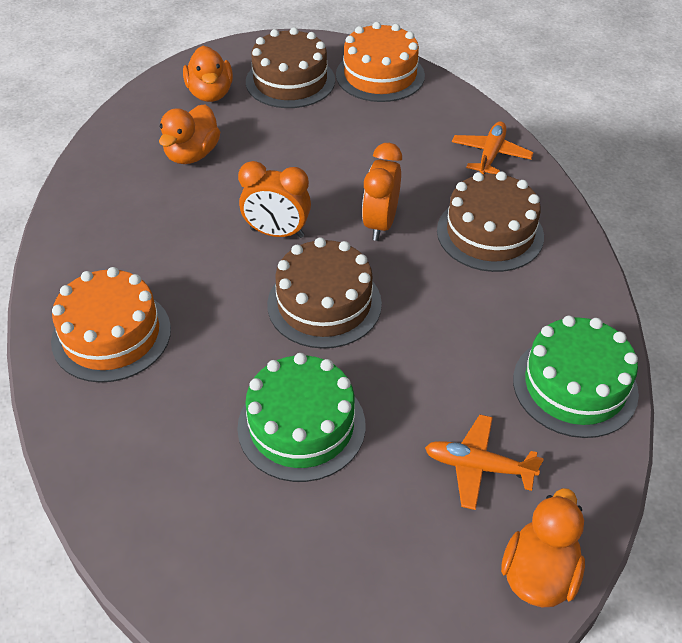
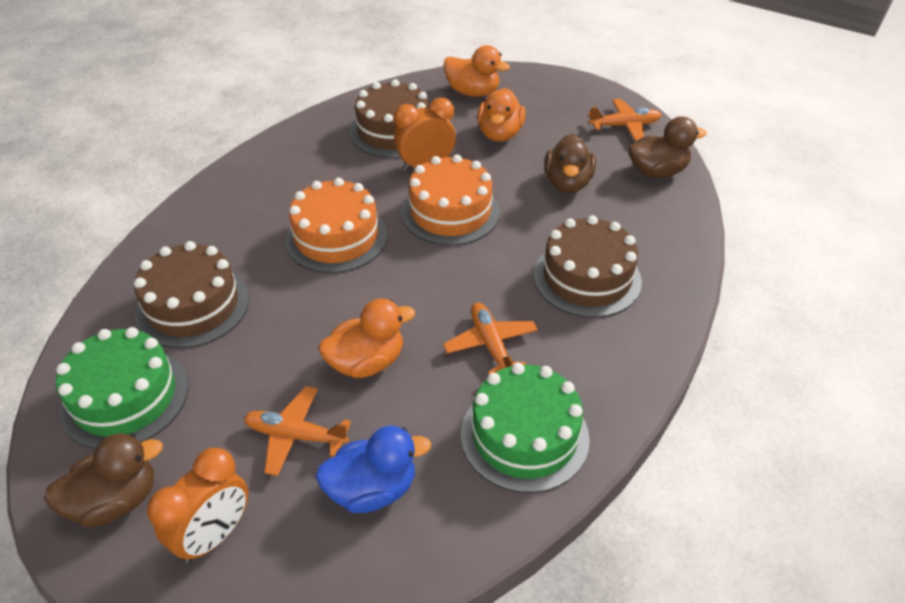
blue duck: none = 0 -> [316,426,431,513] = 1
brown duck: none = 0 -> [44,433,163,528] [544,134,596,193] [628,116,707,178] = 3
orange plane: [425,415,544,510] [452,121,534,174] = 2 -> [244,386,351,476] [443,302,538,375] [588,99,661,141] = 3

